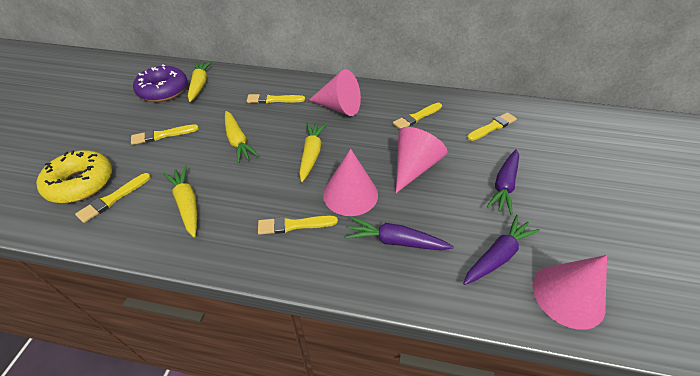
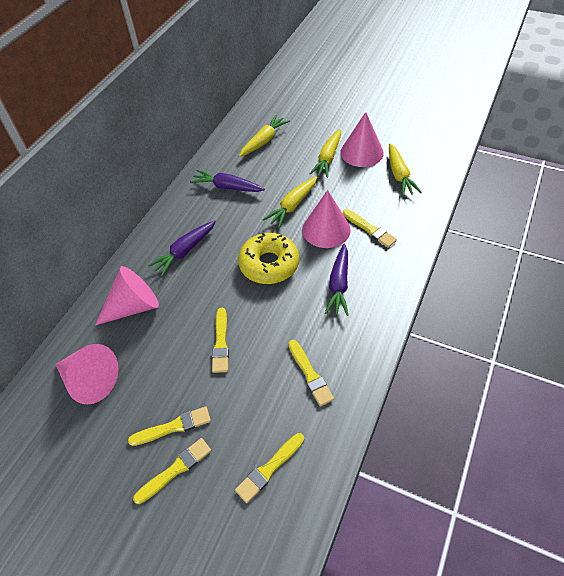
purple donut: [133,64,188,102] = 1 -> none = 0

